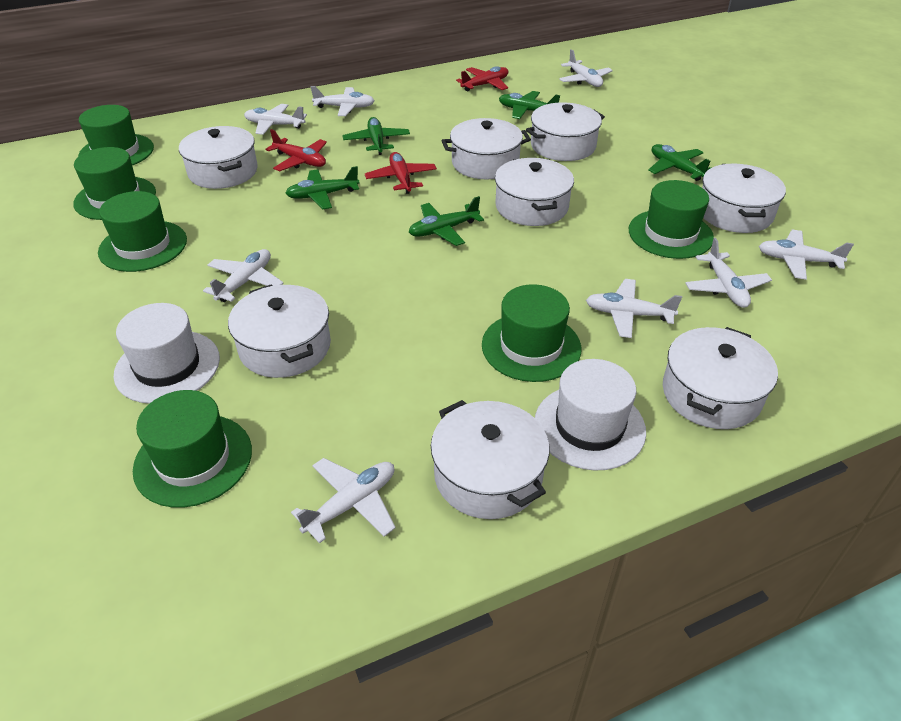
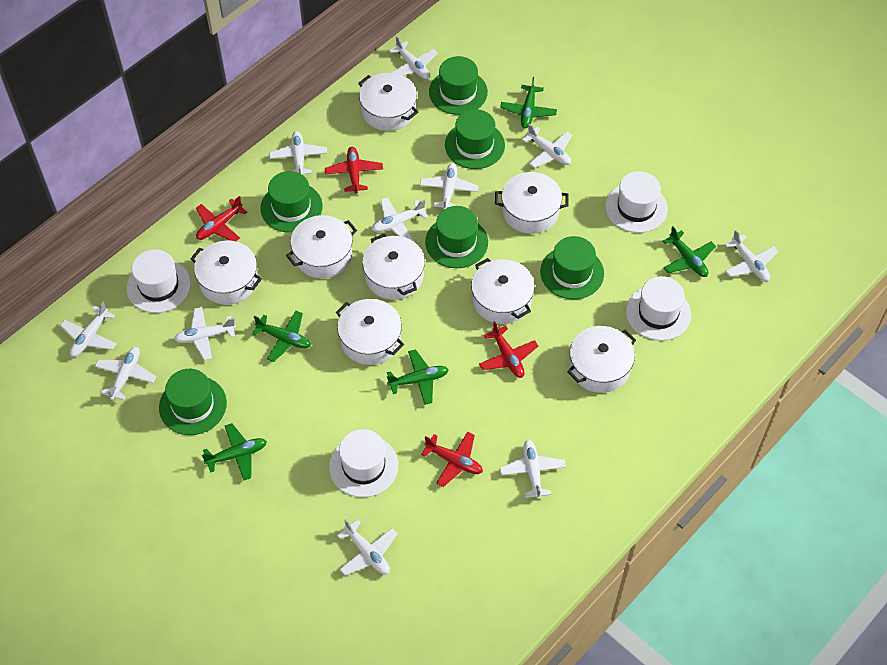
red plane: [265,129,327,171] [365,152,437,194] [456,66,508,91] = 3 -> [196,196,247,241] [325,147,383,194] [421,432,483,487] [479,321,538,378] = 4
white hat: [113,303,220,404] [535,359,646,471] = 2 -> [126,249,191,313] [329,429,398,497] [605,171,668,233] [626,276,691,341] = 4
white plane: [203,249,284,302] [244,104,307,135] [291,458,396,543] [311,86,375,116] [559,49,613,87] [586,279,682,338] [685,238,772,308] [759,229,854,280] = 8 -> [60,301,117,357] [95,347,156,400] [174,307,236,360] [269,131,327,174] [337,519,397,576] [372,197,428,241] [389,36,438,79] [420,163,479,210] [500,440,566,500] [522,124,572,168] [725,230,778,282] = 11

